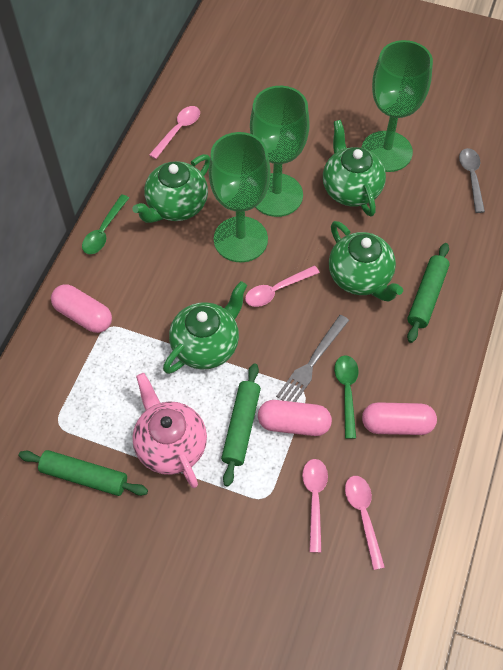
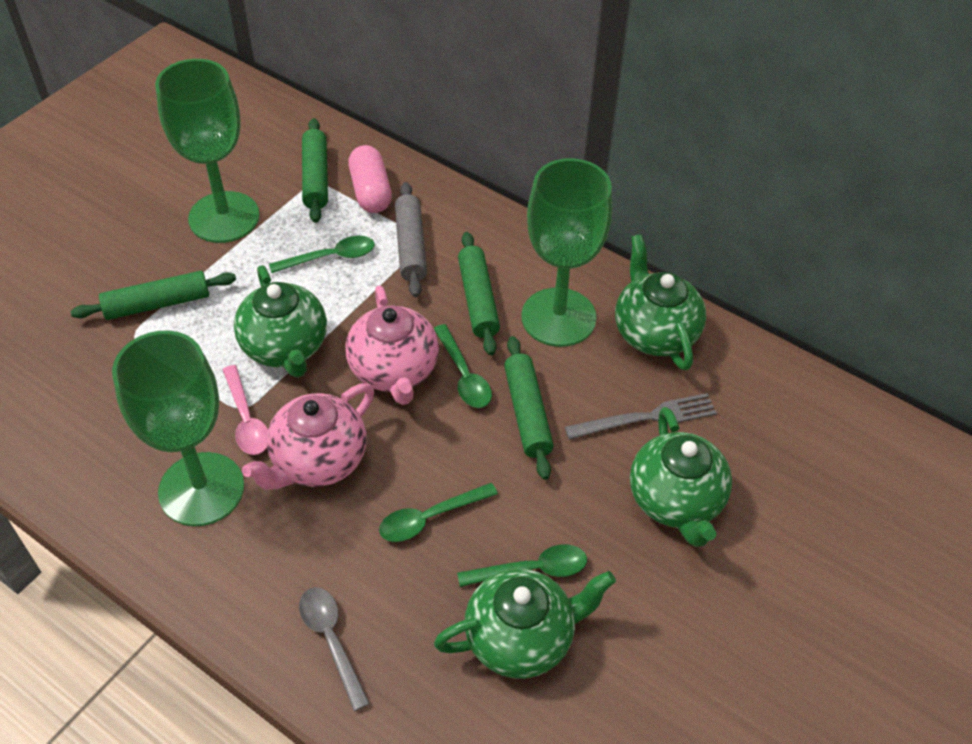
green rolling pin: [19,450,148,496] [221,363,261,487] [407,243,450,343] = 3 -> [71,271,236,320] [302,118,328,223] [458,232,500,355] [504,336,554,480] = 4
green spoon: [82,194,129,254] [334,355,359,439] = 2 -> [269,236,375,273] [379,483,498,542] [434,324,492,408] [457,544,587,587] = 4
grey rolling pin: none = 0 -> [395,182,427,297] = 1
pink capsule: [51,284,112,333] [258,400,332,436] [362,402,437,435] = 3 -> [348,145,392,213] = 1
pink spoon: [149,106,200,159] [245,265,320,307] [302,459,328,553] [345,476,385,570] = 4 -> [222,365,268,455] = 1
pink teapot: [132,373,207,488] = 1 -> [242,383,374,490] [345,286,439,405] = 2

